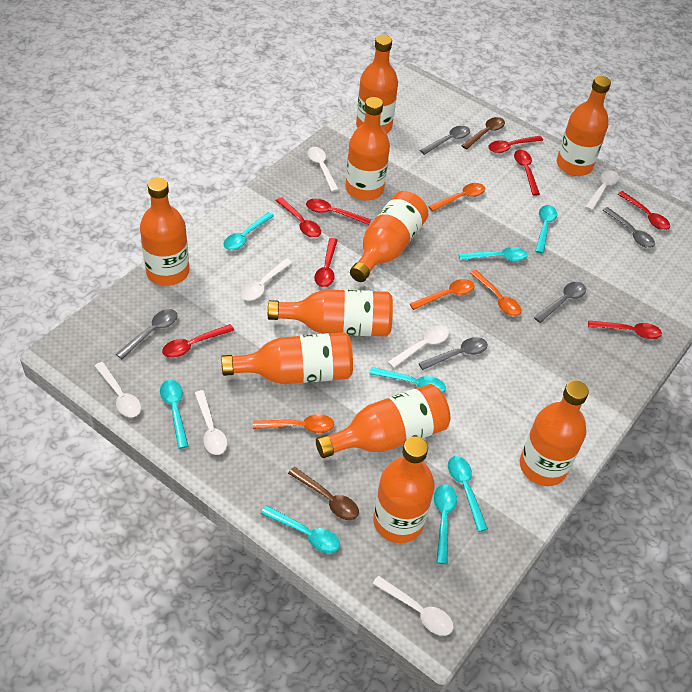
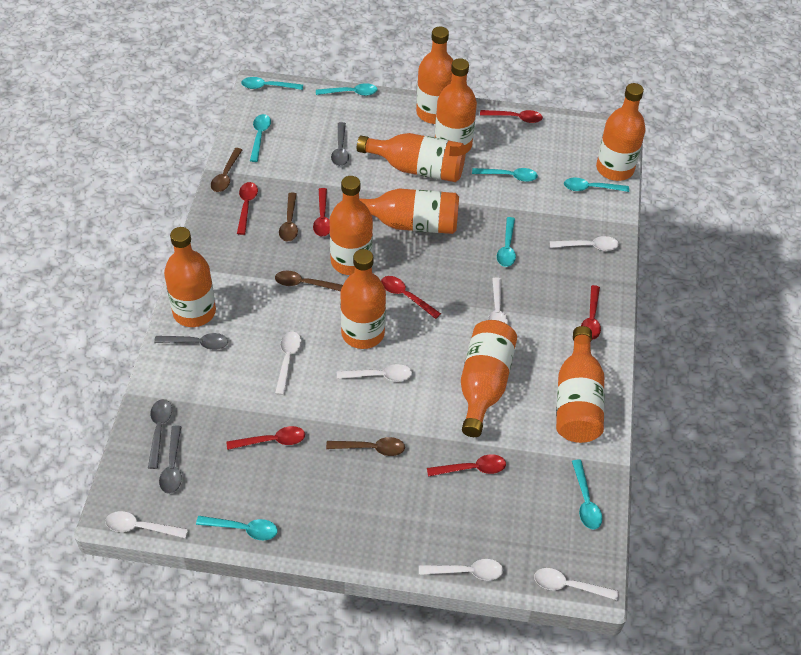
brown spoon: [288,467,359,520] [461,117,505,150] = 2 -> [211,148,242,192] [275,270,343,291] [279,193,298,242] [326,437,405,456] = 4
grey spoon: [116,309,178,359] [419,337,488,370] [420,126,470,155] [534,282,586,323] [603,207,655,248] = 5 -> [148,399,172,469] [154,333,228,350] [159,426,182,494] [331,122,349,166] = 4
orange spoon: [253,414,334,433] [410,279,475,310] [428,183,485,212] [470,270,521,316] = 4 -> none = 0
red spoon: [162,324,234,358] [276,197,321,238] [306,199,371,225] [314,238,337,287] [488,136,543,153] [514,150,540,196] [588,320,662,339] [618,191,670,230] = 8 -> [227,426,305,450] [237,182,258,235] [313,188,330,237] [381,276,441,319] [427,454,506,477] [480,110,543,123] [581,285,601,340] = 7

